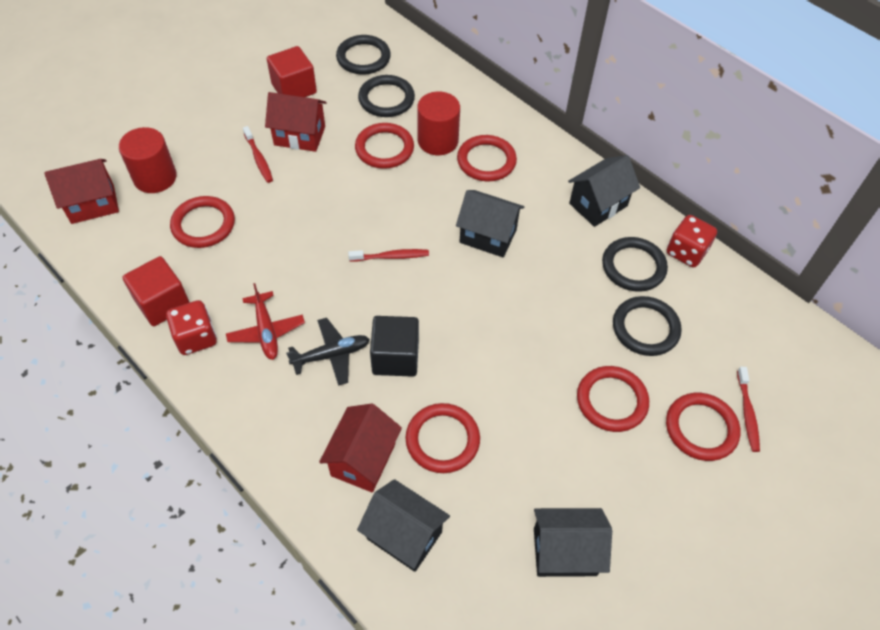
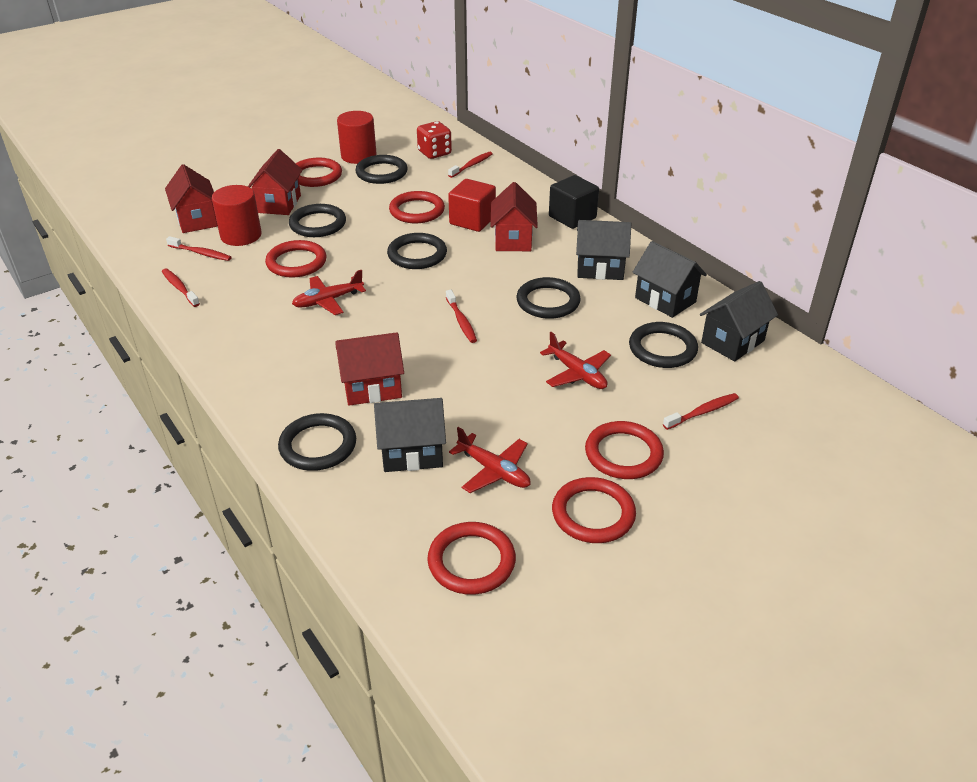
black plane: [286,318,370,386] = 1 -> none = 0
black ring: [336,35,391,75] [358,75,415,117] [602,237,668,292] [613,296,682,356] = 4 -> [278,413,356,471] [289,204,346,237] [355,155,408,184] [387,233,447,269] [516,277,581,319] [629,322,698,368] = 6
red cube: [122,256,190,326] [267,46,317,97] = 2 -> [448,179,496,232] = 1
red dice: [166,300,217,355] [667,215,717,267] = 2 -> [417,121,452,159] = 1
red house: [44,159,119,224] [265,92,327,152] [319,404,402,493] = 3 -> [165,164,218,233] [248,149,303,215] [335,332,404,406] [490,182,538,251] = 4
red plane: [226,283,305,360] = 1 -> [292,270,366,315] [449,427,531,493] [540,332,611,389] = 3
red toothbrush: [243,126,273,183] [348,249,429,262] [737,367,760,452] = 3 -> [162,268,200,307] [166,236,232,261] [446,290,477,343] [448,152,493,178] [663,393,739,430] = 5

